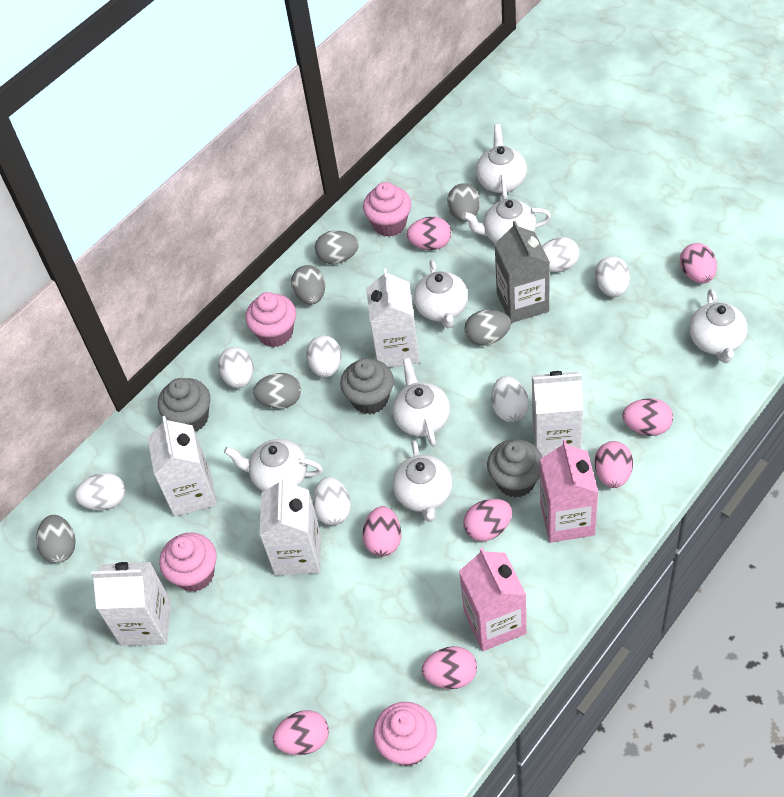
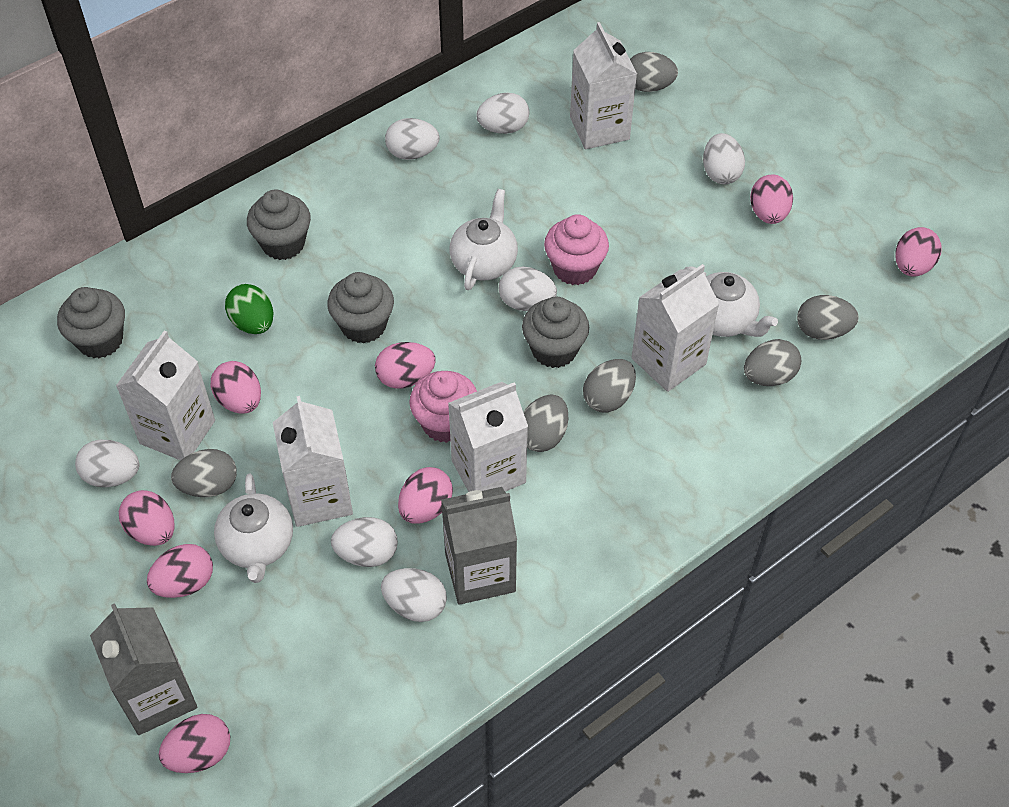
green egg: none = 0 -> [225,284,273,334] = 1
grey carton: [495,221,550,323] = 1 -> [90,603,197,735] [441,487,517,605] = 2
grey cupcake: [158,378,210,431] [340,358,394,414] [487,439,543,498] = 3 -> [57,287,125,358] [247,189,311,260] [327,272,394,344] [522,297,589,368] = 4
pink carton: [459,547,527,651] [540,440,599,543] = 2 -> none = 0
pink cupcake: [159,533,217,592] [245,292,296,347] [363,182,411,237] [373,702,437,766] = 4 -> [409,371,477,443] [544,214,609,285] = 2
white teapot: [224,439,323,492] [392,358,450,446] [393,440,453,522] [413,260,468,328] [463,199,552,243] [476,124,527,200] [689,289,748,363] = 7 -> [214,474,293,583] [450,189,518,290] [684,266,778,337] = 3

